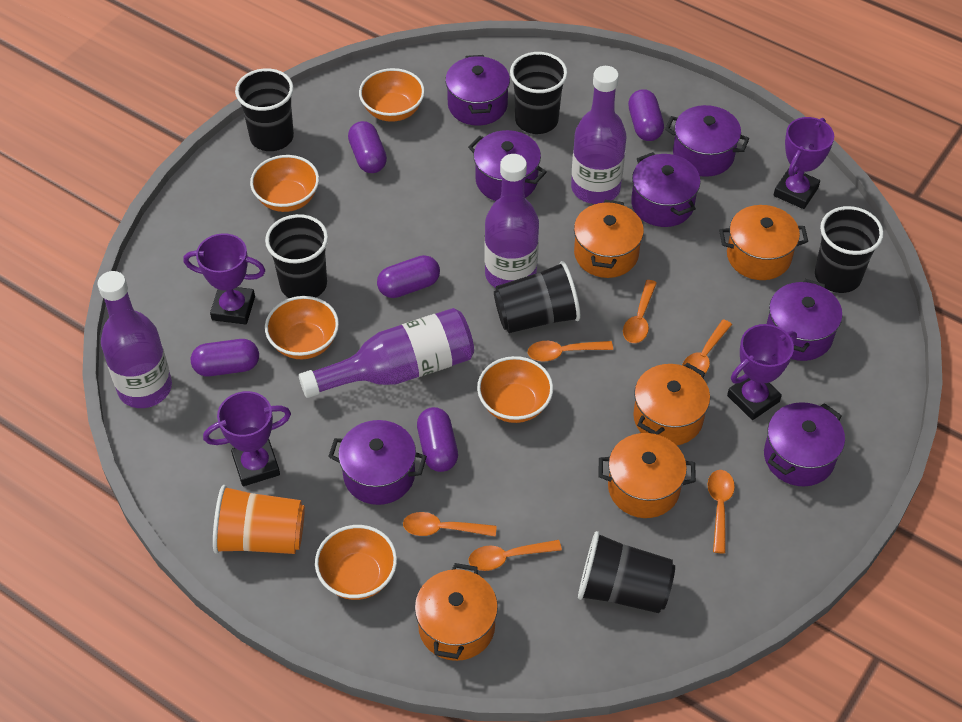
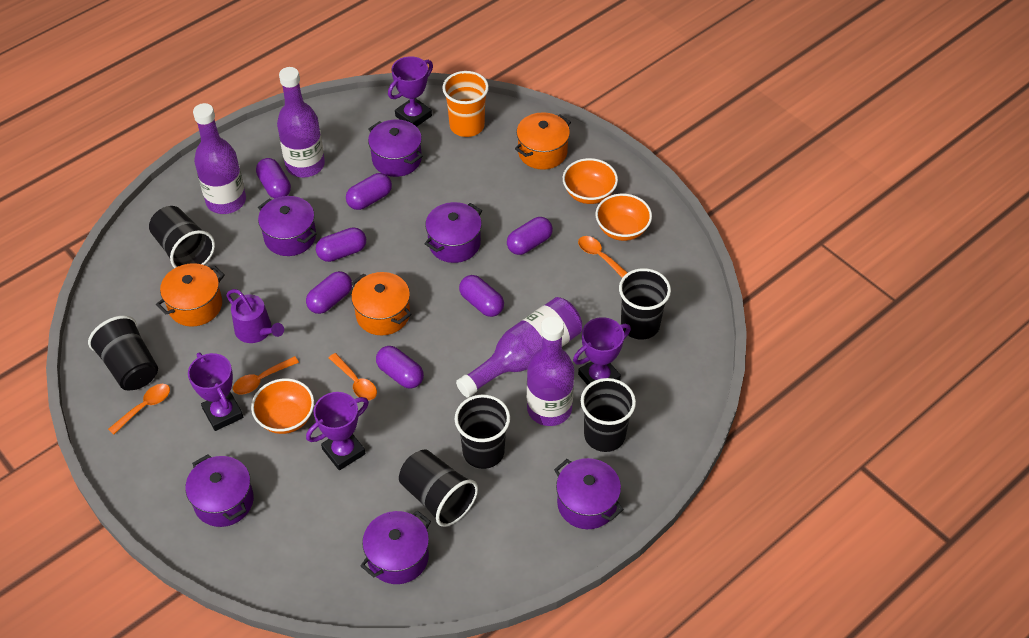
orange bowl: [250,155,319,212] [265,296,339,359] [315,525,397,600] [359,68,425,122] [477,356,553,423] = 5 -> [251,378,314,434] [563,158,618,204] [596,194,652,241] = 3
orange pot: [415,563,498,661] [574,200,644,278] [598,433,696,518] [633,363,710,446] [719,205,808,280] = 5 -> [156,263,225,327] [351,272,412,335] [515,112,571,170] = 3
orange spoon: [403,512,496,537] [469,540,562,571] [528,341,613,361] [623,280,657,343] [682,319,732,376] [707,470,735,553] = 6 -> [108,384,170,435] [233,356,299,394] [329,353,377,400] [578,236,628,278] = 4
purple capsule: [191,339,259,376] [348,121,387,173] [377,255,440,298] [417,407,458,472] [628,89,664,141] = 5 -> [256,158,291,199] [306,271,352,314] [316,227,366,262] [346,173,392,210] [376,346,424,389] [459,275,504,317] [507,217,553,255] = 7
purple pot: [328,420,427,505] [445,55,510,126] [468,130,547,201] [631,152,700,227] [665,105,749,177] [764,402,845,486] [767,279,842,361] = 7 -> [185,454,254,527] [258,196,316,256] [360,511,431,584] [368,119,423,177] [425,202,482,263] [554,458,624,529] = 6
purple watering can: none = 0 -> [226,289,284,343] = 1

